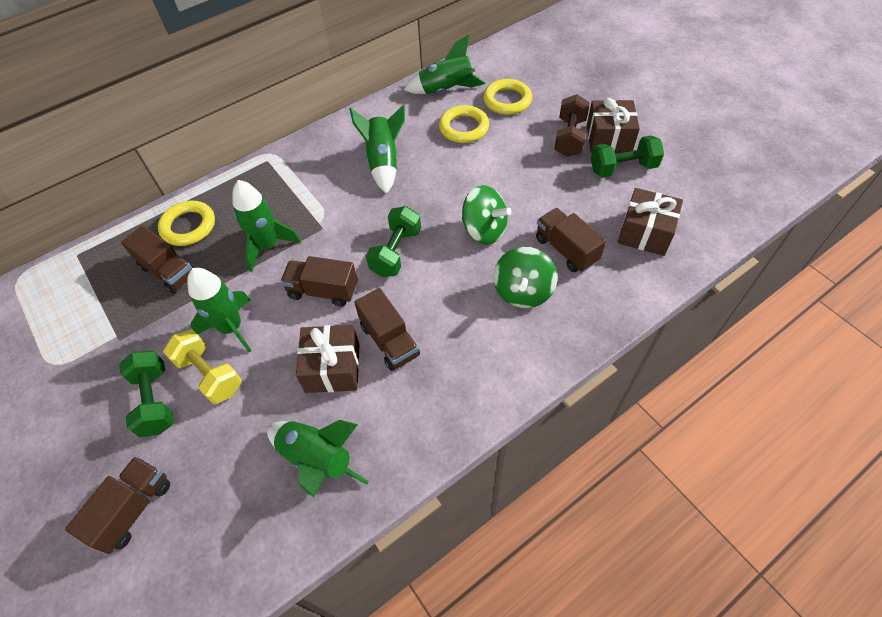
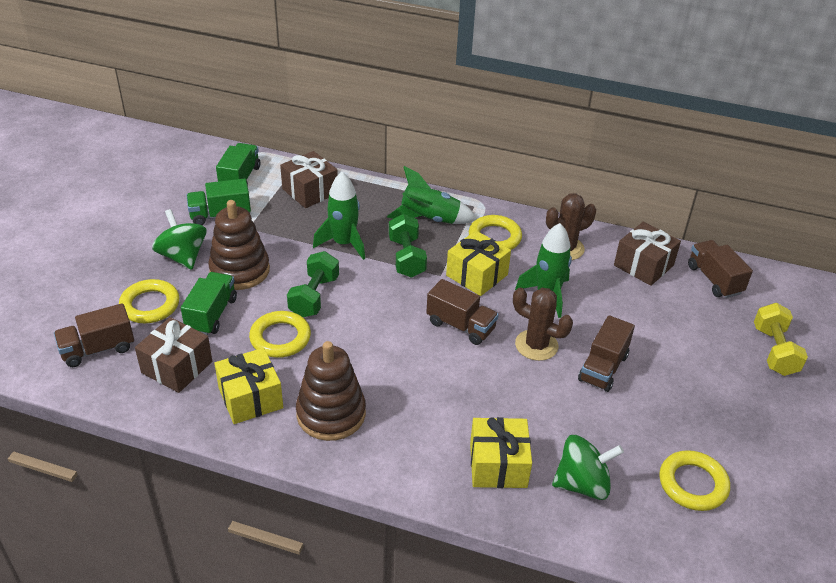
brown cactus: none = 0 -> [513,288,573,361] [546,193,596,260] = 2
brown dumbbell: [554,94,589,157] = 1 -> none = 0
brown stacking toy: none = 0 -> [208,200,270,290] [296,341,366,441] = 2
brown truck: [65,456,170,554] [121,226,194,294] [280,256,358,307] [354,288,420,371] [536,208,606,272] = 5 -> [54,303,134,367] [426,279,499,345] [578,315,635,392] [688,240,753,298] = 4
green dumbbell: [119,351,174,437] [366,206,421,277] [591,135,664,177] = 3 -> [287,251,339,317] [389,214,427,278] = 2
green rocket: [187,268,252,352] [232,180,301,272] [267,420,369,498] [350,105,405,194] [404,35,485,94] = 5 -> [313,172,365,260] [387,166,477,224] [515,223,572,318] = 3
green truck: none = 0 -> [181,272,237,335] [186,179,251,225] [216,143,260,186] = 3
yellow gift: none = 0 -> [214,348,283,424] [446,231,511,296] [470,417,532,488] = 3
yellow ring: [158,201,215,246] [439,105,489,143] [483,79,532,115] = 3 -> [119,279,179,323] [249,311,311,358] [469,215,522,250] [659,450,730,511] = 4

